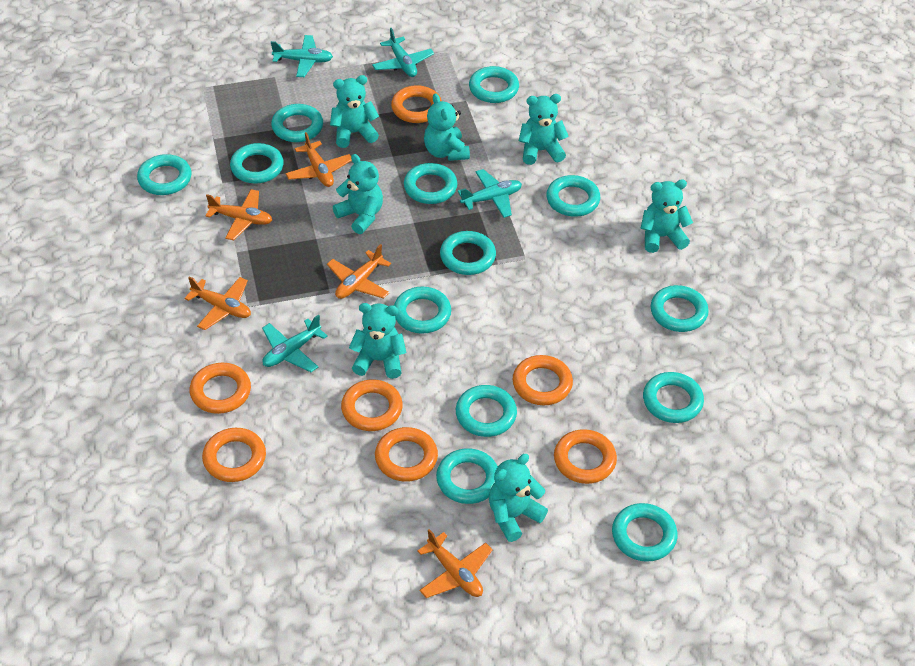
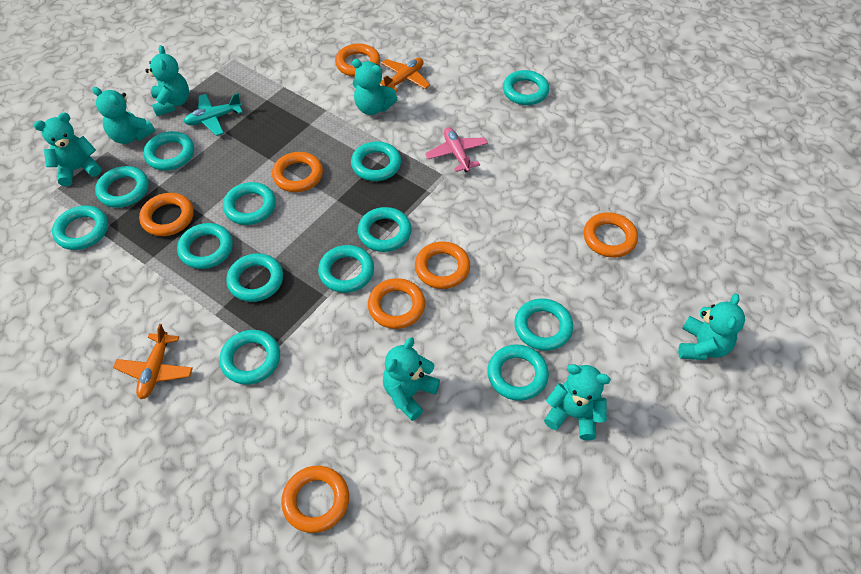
orange plane: [185,276,251,330] [206,189,272,240] [285,132,352,187] [327,244,391,299] [417,529,493,598] = 5 -> [113,324,193,399] [380,58,430,92] = 2
pink plane: none = 0 -> [425,127,488,172] = 1
turquoise plane: [262,315,327,372] [271,35,333,77] [372,28,434,77] [458,169,522,218] = 4 -> [184,93,243,136] = 1

